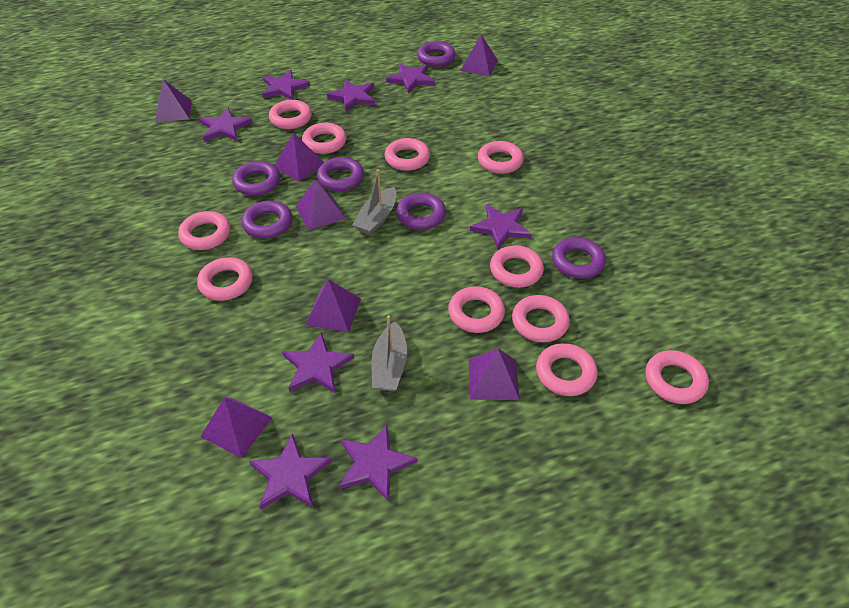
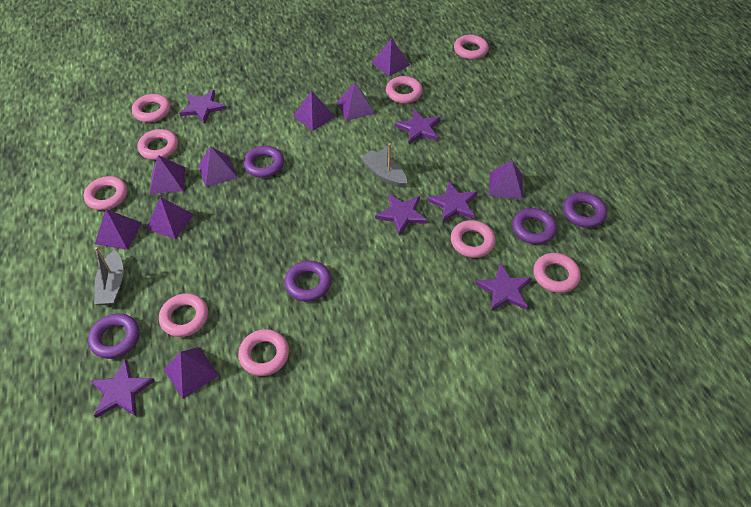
pink ring: [178,211,231,250] [197,257,253,301] [269,100,312,129] [302,123,347,154] [385,138,430,171] [448,286,505,333] [478,141,524,174] [490,245,544,288] [512,295,570,342] [536,343,598,396] [646,350,709,404] = 11 -> [84,176,128,210] [132,94,171,122] [137,129,178,160] [159,293,208,337] [238,329,289,376] [386,76,423,103] [451,220,496,258] [454,35,489,60] [533,253,581,293] = 9
purple pyramid: [155,79,192,123] [200,397,273,458] [274,132,324,182] [296,180,346,230] [306,279,361,332] [460,34,498,76] [469,348,520,400] = 7 -> [95,209,142,250] [146,197,194,239] [150,155,185,194] [164,347,219,399] [198,146,238,187] [293,91,335,131] [337,82,375,121] [372,38,410,76] [489,161,523,199] = 9
purple ring: [232,161,280,196] [242,201,292,239] [317,157,364,191] [396,193,446,230] [417,41,456,67] [552,237,606,279] = 6 -> [88,313,140,359] [243,146,284,178] [285,261,332,302] [512,208,557,244] [563,192,607,228] = 5
purple star: [199,108,252,141] [249,433,332,509] [262,70,310,100] [282,332,354,393] [327,79,375,112] [339,425,417,502] [386,63,435,93] [470,204,532,250] = 8 -> [90,359,155,418] [179,90,226,124] [375,193,428,236] [395,109,441,144] [427,181,478,222] [475,263,532,312] = 6

